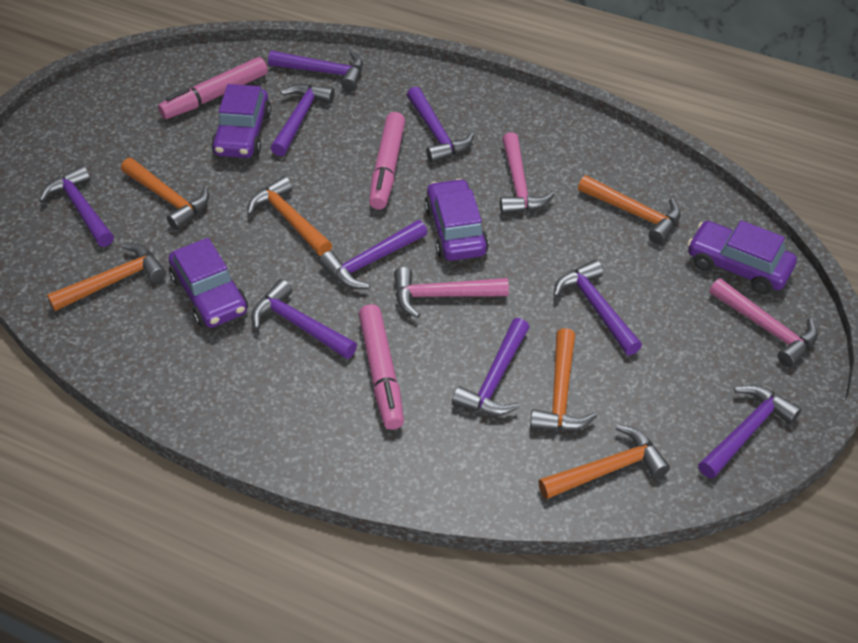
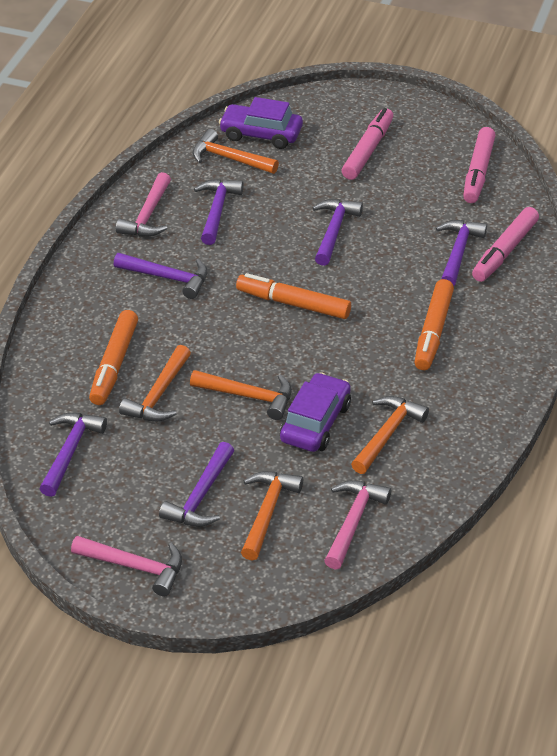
orange hammer: [47,243,166,311] [121,158,209,230] [247,176,332,256] [530,328,597,431] [538,424,670,499] [578,175,681,244] = 6 -> [119,345,191,422] [190,370,292,420] [193,129,279,174] [241,471,303,561] [351,396,429,474] = 5
orange marker: none = 0 -> [89,310,138,405] [236,273,351,319] [415,279,454,370] = 3
purple car: [169,238,248,328] [211,84,271,158] [424,179,489,261] [687,220,797,294] = 4 -> [219,97,303,149] [280,372,351,452] = 2
purple hammer: [39,165,114,247] [251,279,357,359] [268,51,363,91] [271,84,335,156] [319,220,427,289] [407,87,474,163] [452,318,529,416] [554,260,642,355] [698,385,801,479] = 9 -> [40,413,107,497] [114,253,207,299] [159,442,234,527] [194,179,244,245] [312,199,363,266] [436,220,487,286] = 6

